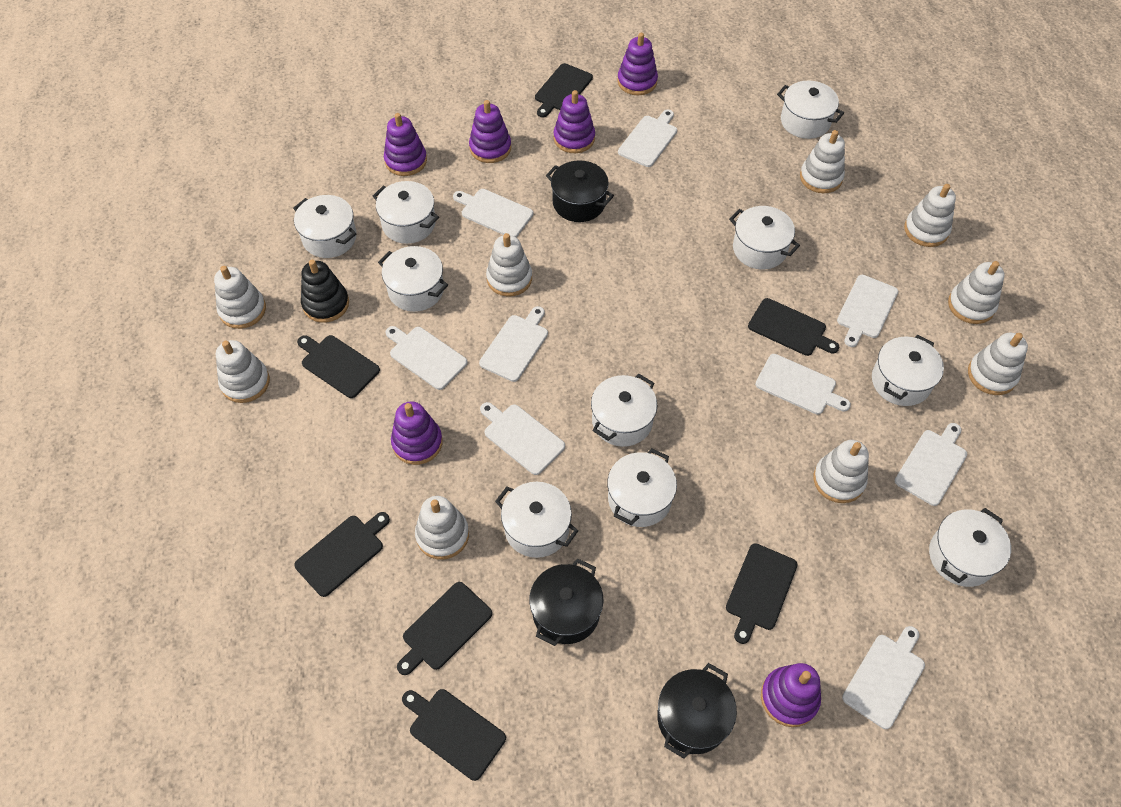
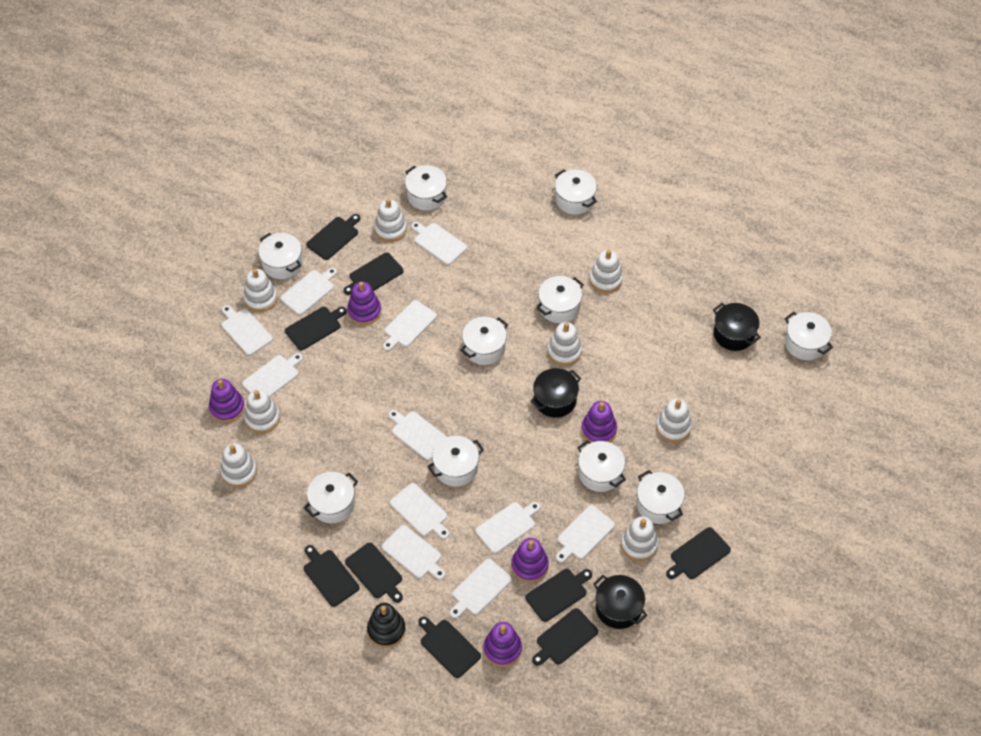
black cutting board: [294,512,390,597] [297,335,380,398] [397,582,492,675] [402,689,506,781] [535,63,593,118] [726,543,798,644] [748,298,839,356] = 7 -> [285,307,347,350] [304,545,360,607] [306,214,360,260] [344,252,404,295] [345,542,403,603] [418,617,481,678] [525,569,592,622] [532,608,598,666] [666,527,731,579] = 9
purple stacking toy: [384,113,427,176] [391,401,443,465] [469,100,511,163] [554,90,595,153] [617,33,658,95] [761,663,821,727] = 6 -> [209,379,245,423] [347,282,381,325] [484,622,522,667] [511,538,549,582] [581,401,617,443] = 5
white cutting board: [385,326,468,390] [453,189,534,237] [479,306,548,382] [480,402,565,475] [618,110,677,167] [755,354,851,415] [837,275,898,347] [842,626,925,729] [895,423,967,506] = 9 -> [221,305,273,355] [242,353,303,397] [280,268,337,315] [382,525,445,580] [383,300,437,351] [389,410,447,460] [390,483,449,539] [411,222,467,265] [450,559,512,618] [476,502,540,553] [556,505,615,563] = 11
white stacking toy: [214,266,266,329] [216,340,270,403] [415,496,469,559] [486,233,532,297] [800,130,845,193] [813,440,869,503] [904,184,956,247] [948,261,1005,324] [968,333,1028,395] = 9 -> [220,443,257,487] [243,269,278,312] [244,389,280,433] [374,199,407,242] [547,322,582,366] [589,250,623,293] [621,517,658,561] [656,398,692,442] = 8

